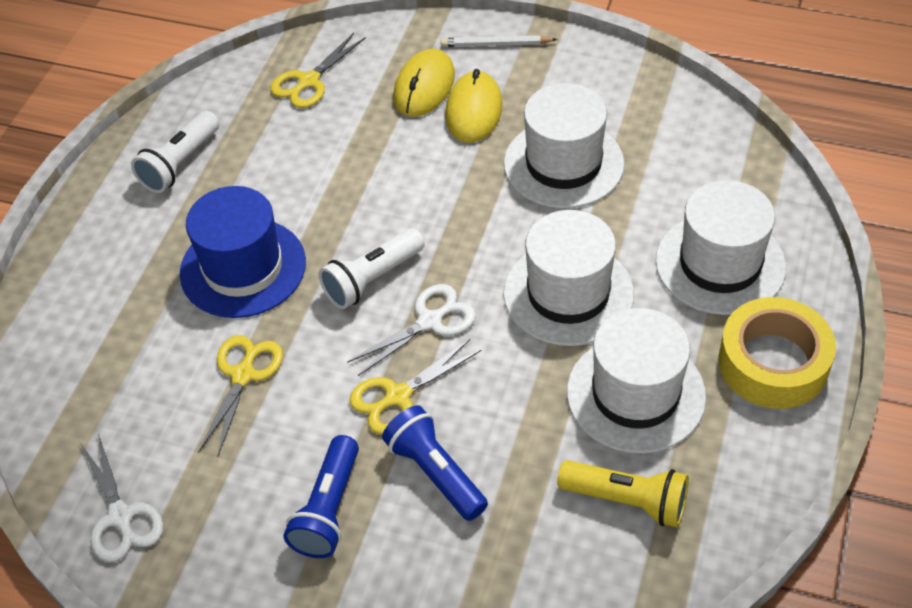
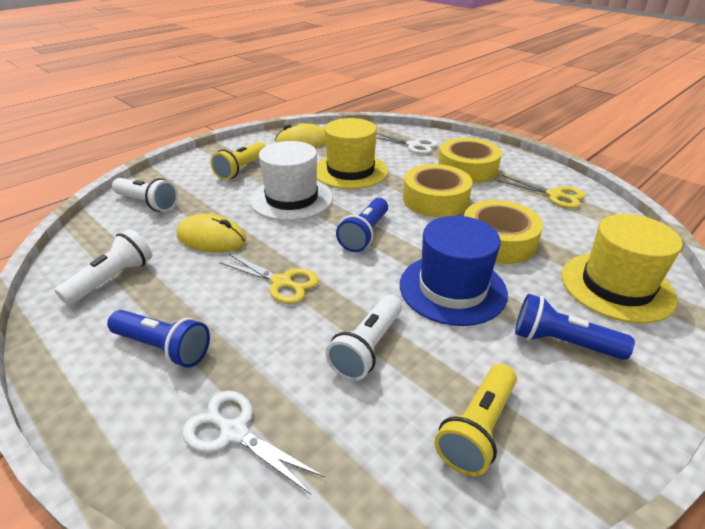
blue flashlight: [283,435,359,558] [382,405,488,521] = 2 -> [107,310,210,368] [336,198,388,252] [515,294,635,360] = 3
white flashlight: [131,111,219,193] [319,228,425,309] = 2 -> [55,229,152,305] [112,178,178,212] [326,295,402,381] = 3
white hat: [503,210,634,346] [504,83,624,208] [567,308,706,453] [656,180,786,315] = 4 -> [250,141,333,221] = 1
white pencil: [441,35,558,47] = 1 -> none = 0
yellow flashlight: [557,460,689,527] = 1 -> [211,142,266,180] [434,364,517,476] = 2
yellow hat: none = 0 -> [317,118,388,189] [562,214,683,323] = 2
yellow scissors: [198,335,283,458] [270,33,366,108] [349,339,482,434] = 3 -> [219,254,319,304] [498,175,586,208] = 2
yellow tape: [718,297,836,409] = 1 -> [403,164,473,217] [438,138,502,183] [464,200,543,264] = 3

